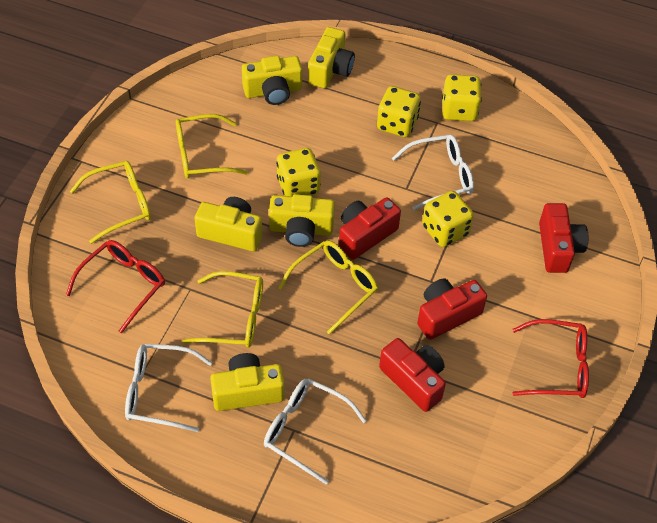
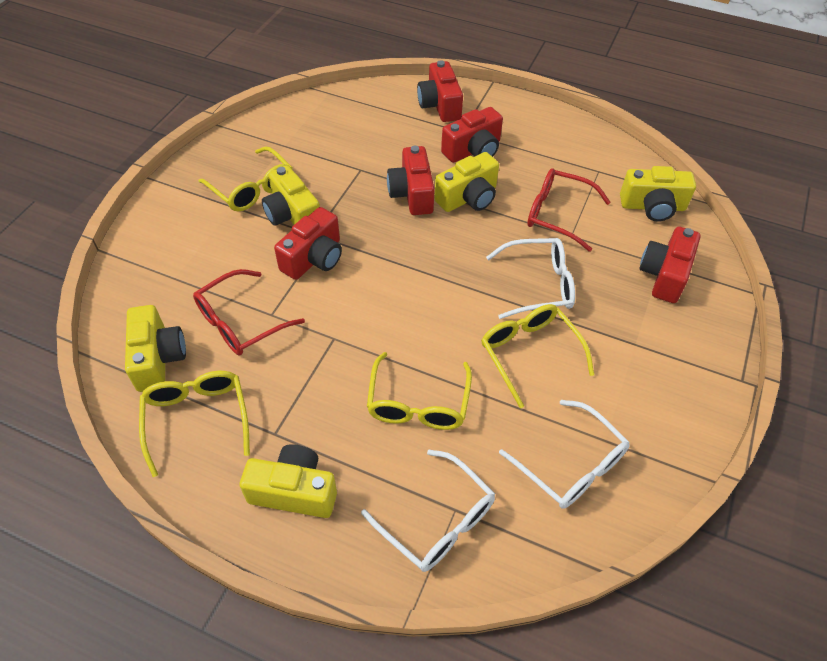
red camera: [339,197,401,260] [379,338,446,412] [417,278,487,340] [539,203,588,273] = 4 -> [274,207,342,280] [387,146,435,215] [417,60,463,122] [441,107,503,163] [639,227,701,303] = 5
yellow dice: [276,148,321,196] [377,86,421,137] [422,191,474,247] [442,74,482,121] = 4 -> none = 0

